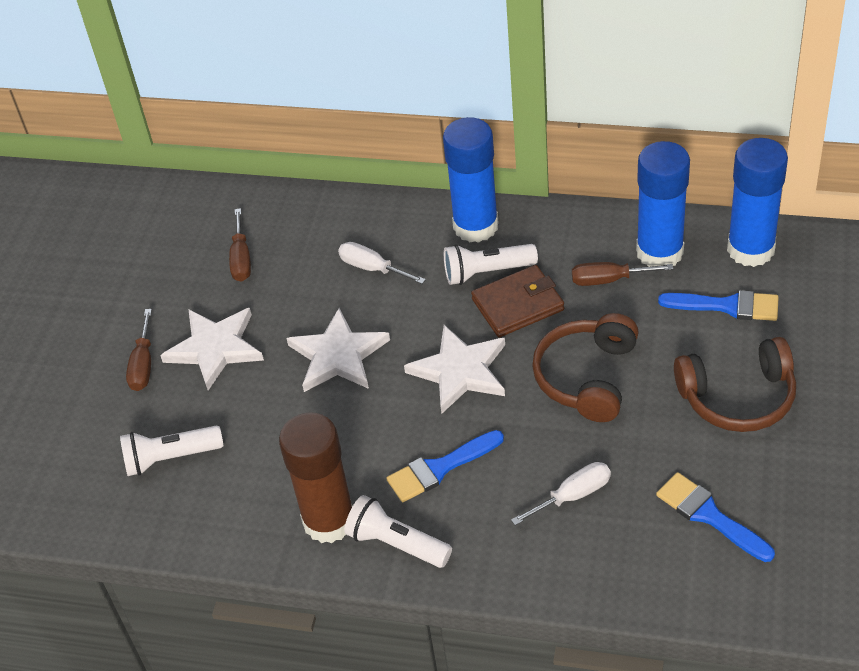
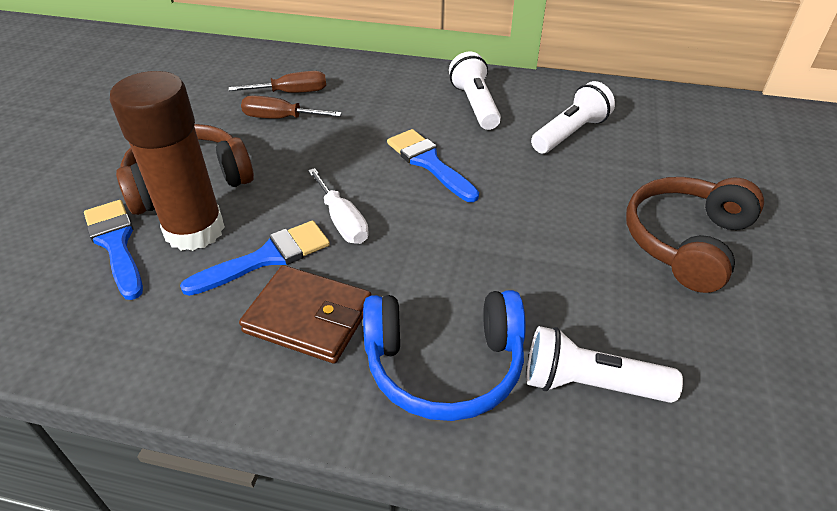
blue glue stick: [443,117,499,243] [636,141,690,267] [727,138,788,267] = 3 -> none = 0
blue headphones: none = 0 -> [363,290,526,421] = 1
brown screwdriver: [126,309,152,391] [229,208,251,282] [572,262,673,286] = 3 -> [228,71,326,93] [241,96,342,119] = 2
white screwdriver: [338,242,426,284] [511,462,611,526] = 2 -> [308,168,369,244] = 1
white star: [160,308,264,390] [286,308,390,392] [404,325,505,414] = 3 -> none = 0

